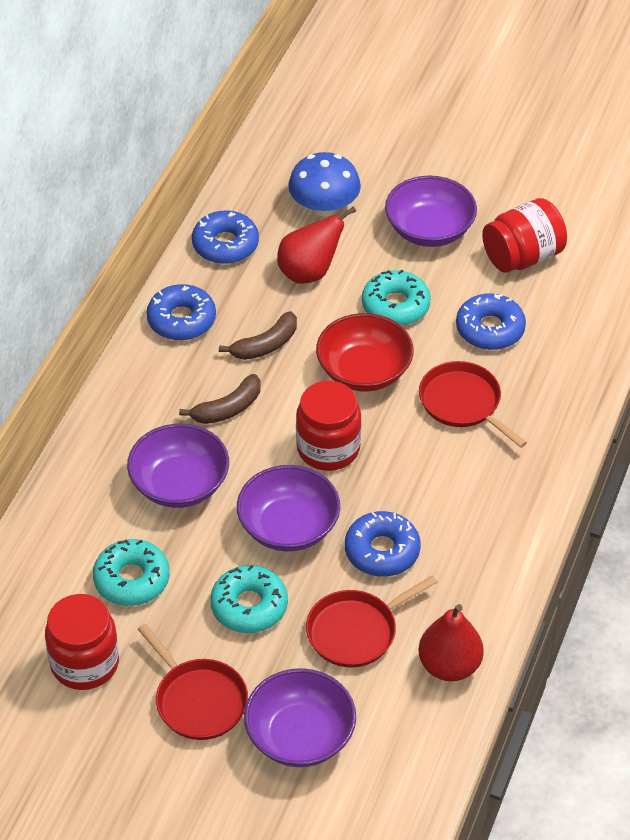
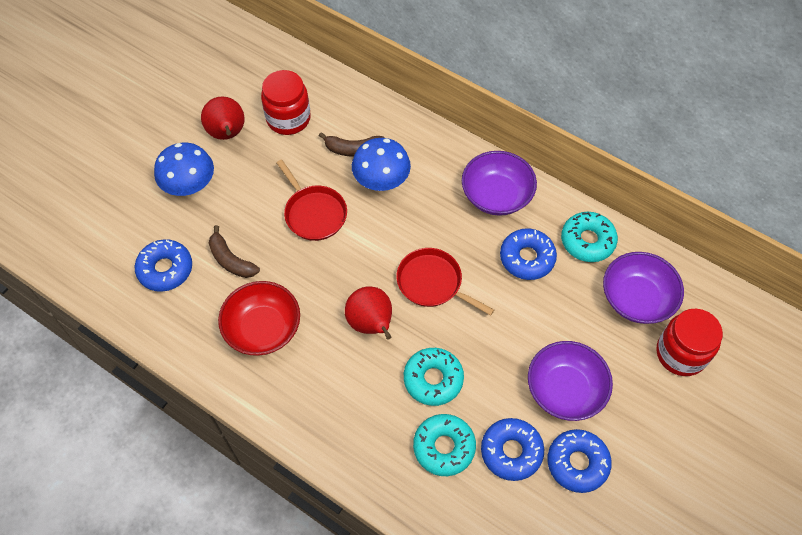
blue mushroom: [288,152,361,216] = 1 -> [154,143,214,196] [352,138,411,191] = 2
purple bowl: [127,424,229,508] [237,465,340,551] [244,668,356,767] [385,176,477,247] = 4 -> [462,151,537,216] [528,341,613,421] [603,252,684,324] = 3
red jar: [45,594,119,690] [296,381,362,471] [482,198,567,273] = 3 -> [261,70,311,135] [656,309,723,376] = 2
red pan: [138,624,248,740] [306,576,438,667] [419,361,527,448] = 3 -> [277,159,347,241] [396,248,494,316] = 2

